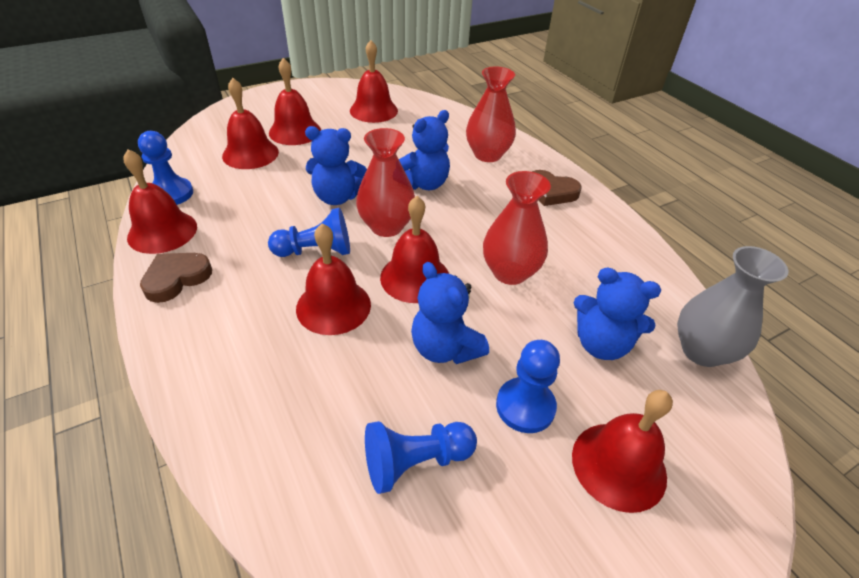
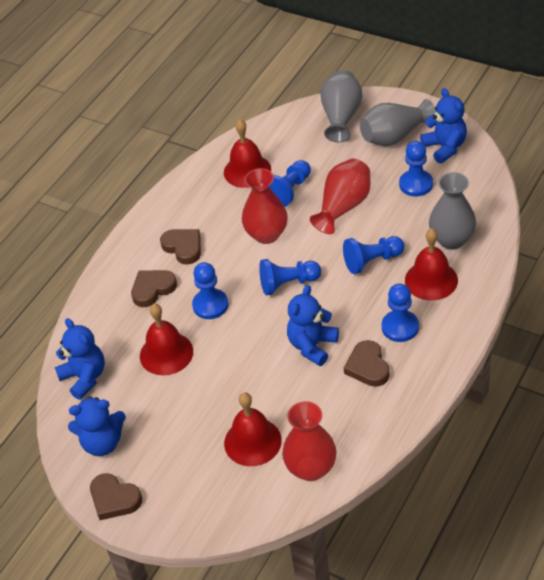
blue pawn: [138,131,193,205] [268,208,350,257] [365,421,477,494] [496,340,560,433] = 4 -> [192,262,229,319] [259,259,321,296] [269,160,311,207] [343,236,404,274] [382,284,419,342] [399,141,433,197] = 6
brown heart: [140,253,212,303] [532,170,582,206] = 2 -> [90,473,142,520] [131,270,177,307] [160,229,201,265] [344,340,389,387] = 4
grey vase: [677,246,788,367] = 1 -> [320,70,363,142] [360,99,436,146] [429,172,476,250] = 3
red bell: [123,149,197,254] [222,78,279,169] [269,58,321,145] [296,223,371,335] [350,40,398,123] [380,196,449,303] [572,390,673,513] = 7 -> [140,304,193,375] [224,119,271,188] [224,392,282,466] [405,228,458,300] = 4

